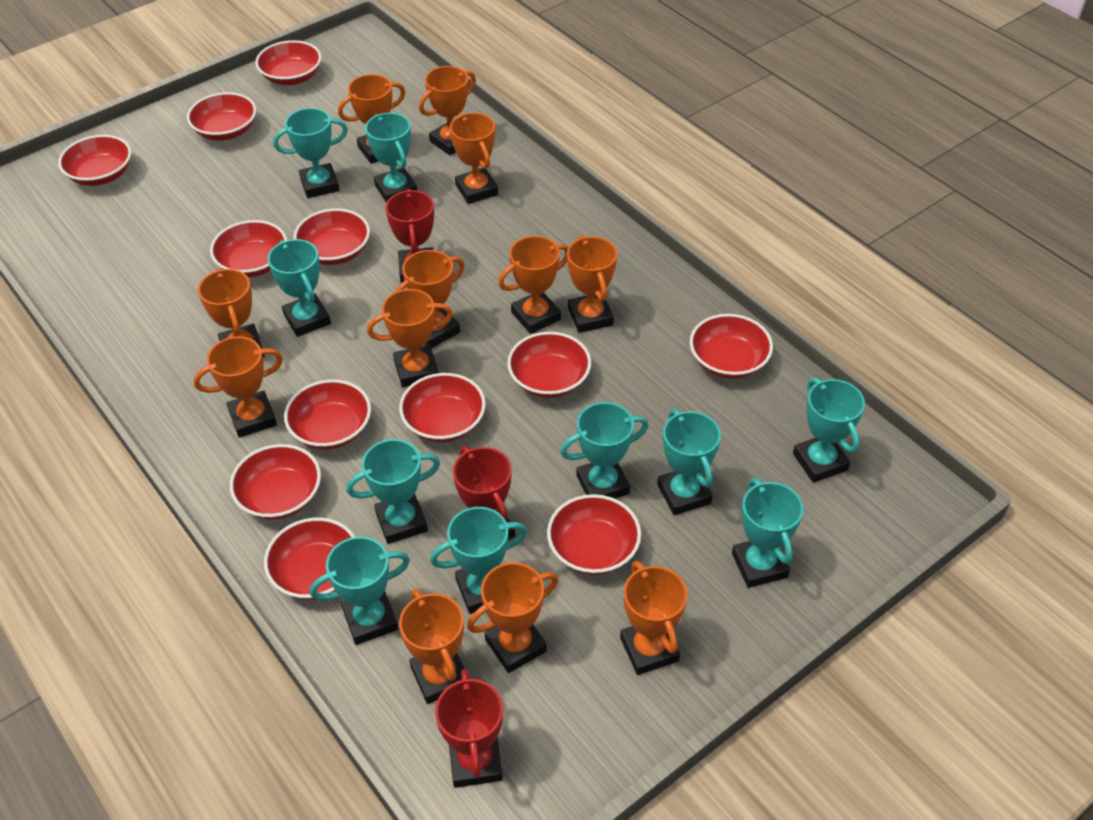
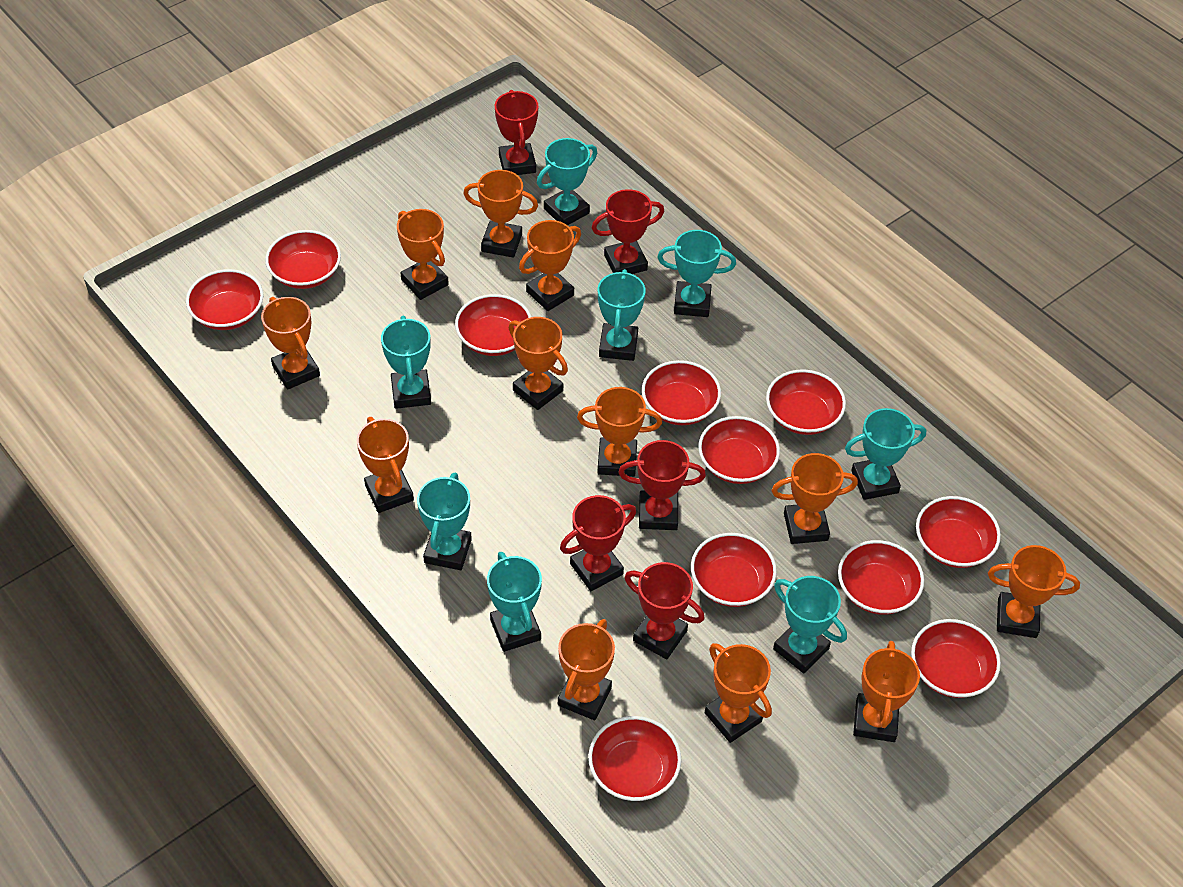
red bowl: [58,135,131,186] [187,92,256,141] [210,220,287,277] [230,444,321,520] [255,40,321,85] [264,517,355,600] [284,379,371,449] [294,208,370,265] [399,373,486,442] [507,332,591,398] [547,494,641,575] [690,314,773,379] = 12 -> [186,269,264,330] [265,230,341,289] [455,294,531,356] [588,716,682,801] [642,360,721,425] [691,533,777,607] [698,416,780,484] [766,369,846,435] [838,540,924,615] [911,619,1001,698] [916,496,1001,568] = 11
red trophy: [385,189,434,283] [435,669,503,788] [453,446,515,540] = 3 -> [495,90,539,175] [560,495,636,591] [592,189,664,274] [618,440,706,530] [625,562,705,659] = 5
turquoise trophy: [268,239,331,337] [273,108,348,198] [310,536,410,645] [346,439,440,544] [365,113,417,203] [430,507,527,614] [560,402,649,499] [657,409,721,515] [732,478,803,588] [793,378,865,483] = 10 -> [381,316,431,409] [417,473,472,570] [487,552,542,652] [537,138,597,225] [598,269,646,361] [657,230,736,317] [773,576,847,673] [845,408,926,500] = 8

